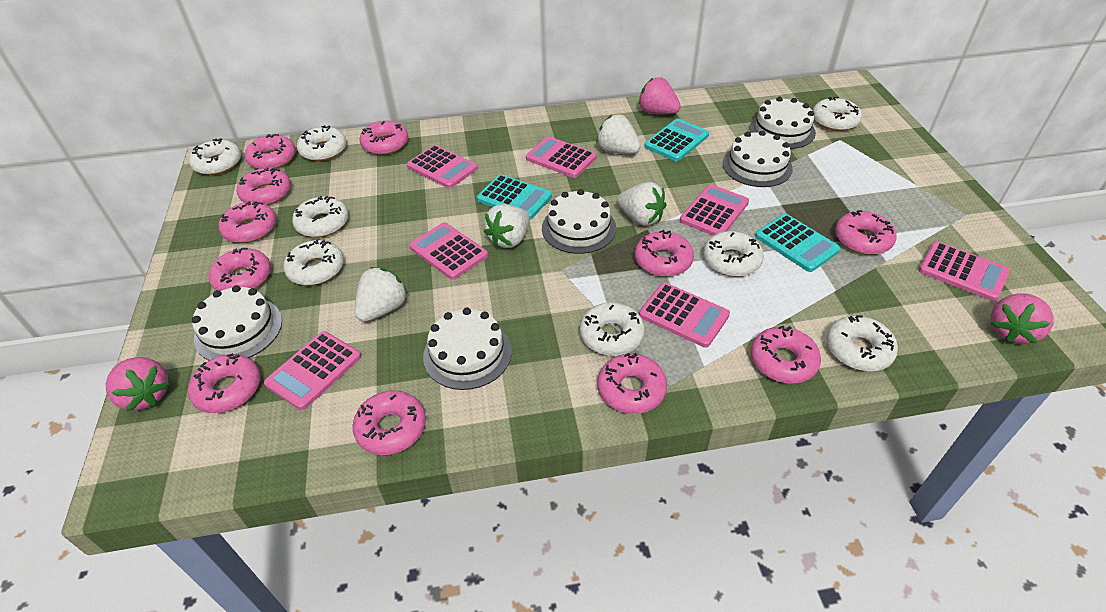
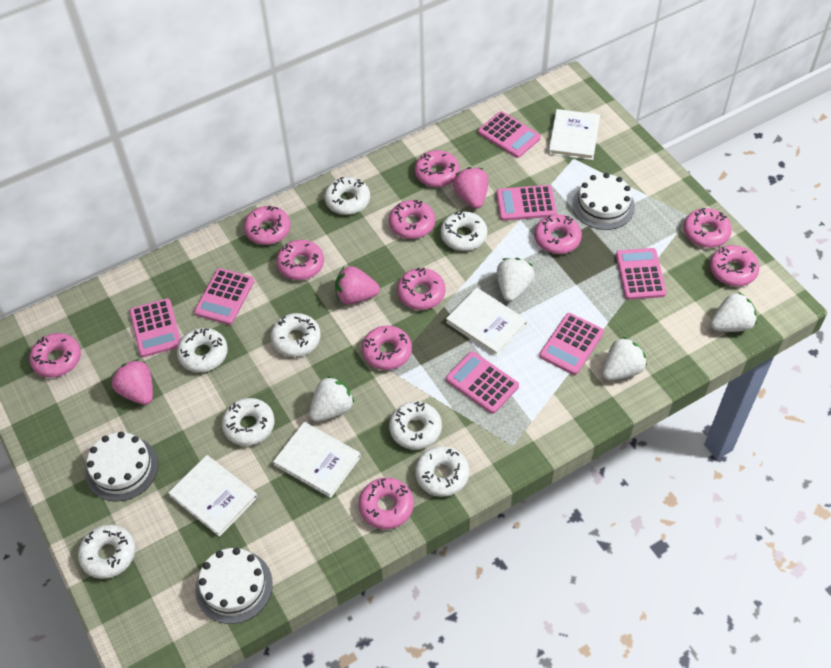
turquoise calculator: [477,174,552,220] [644,119,709,161] [755,214,840,272] = 3 -> none = 0
white book: none = 0 -> [168,455,258,537] [273,422,361,498] [446,288,527,356] [548,109,600,160] = 4
white cake: [192,285,282,360] [423,308,512,390] [542,189,616,254] [723,130,793,187] [749,97,816,149] = 5 -> [86,432,158,502] [195,548,273,624] [572,173,635,230] = 3

